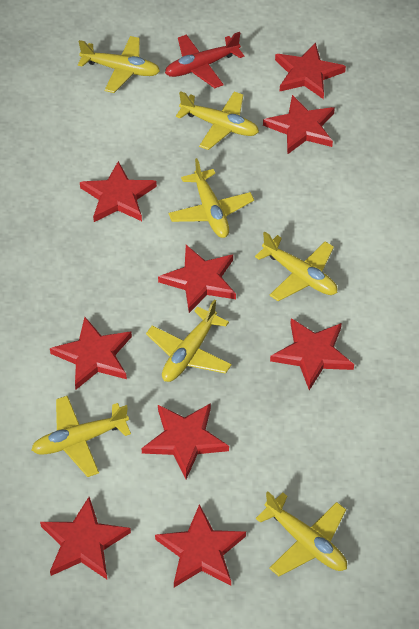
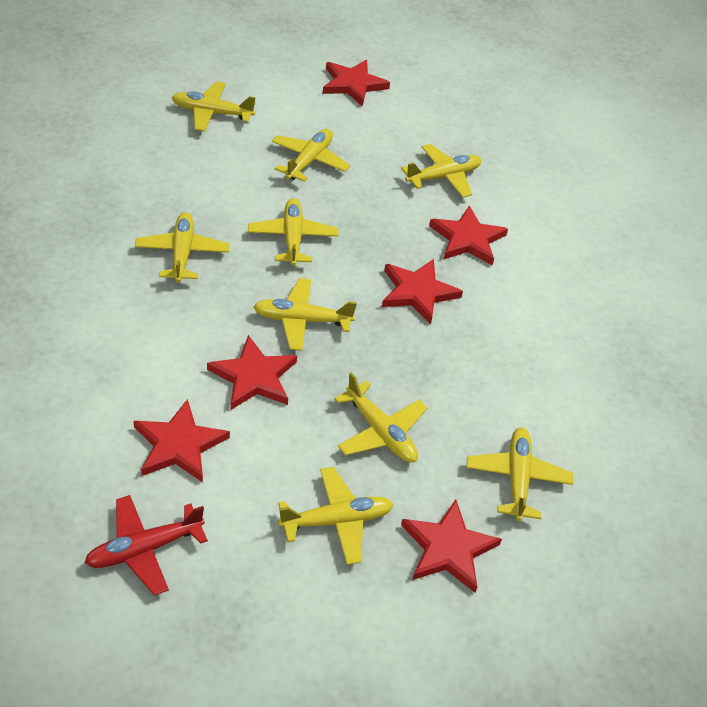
red star: [40,497,131,579] [50,317,132,389] [80,161,157,222] [141,403,229,479] [155,504,246,587] [158,245,236,313] [263,95,335,155] [270,318,354,390] [275,43,346,99] = 9 -> [134,399,230,482] [207,335,297,410] [323,60,390,107] [382,259,463,324] [401,500,502,593] [429,206,508,265] = 6
yellow plane: [31,396,131,477] [78,36,160,93] [146,300,232,382] [168,158,254,238] [176,91,259,150] [255,231,337,301] [256,492,347,576] = 7 -> [135,212,229,283] [171,81,256,131] [248,198,338,266] [253,278,357,351] [272,129,350,182] [278,467,393,565] [334,372,427,463] [401,144,481,198] [467,427,573,521] = 9

